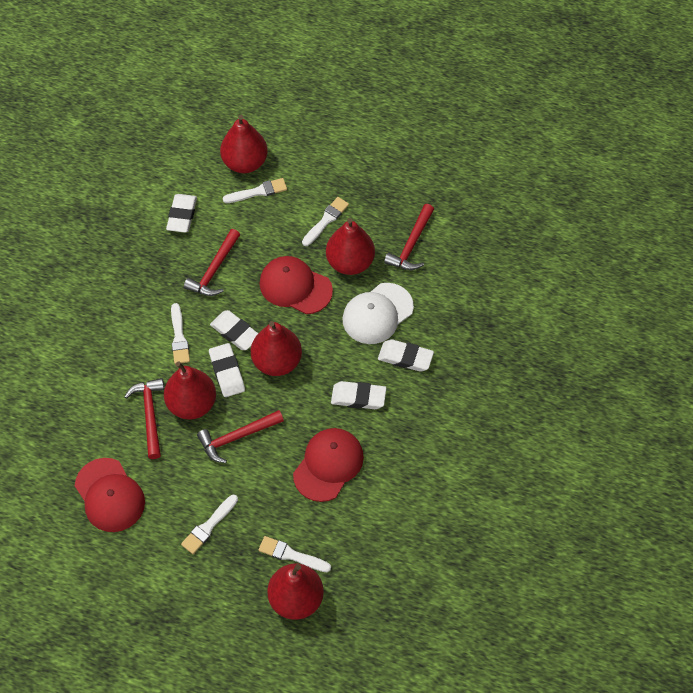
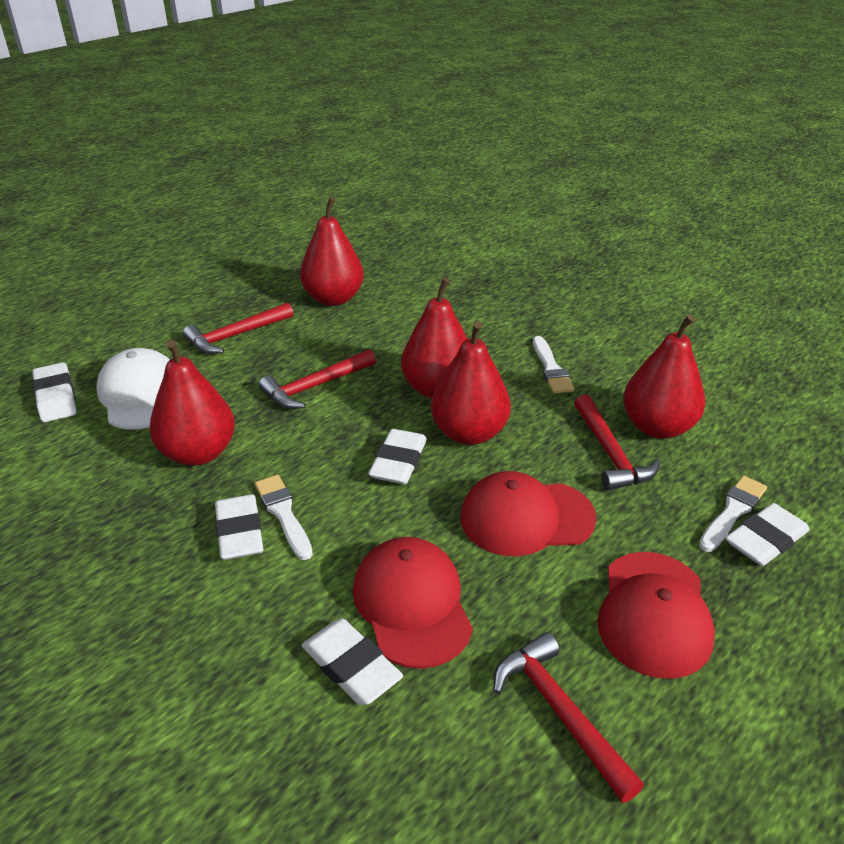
white brush: [171,303,190,364] [181,495,238,554] [223,178,287,203] [258,536,331,572] [302,197,349,246] = 5 -> [255,475,313,560] [533,336,575,393] [699,476,767,552] = 3

